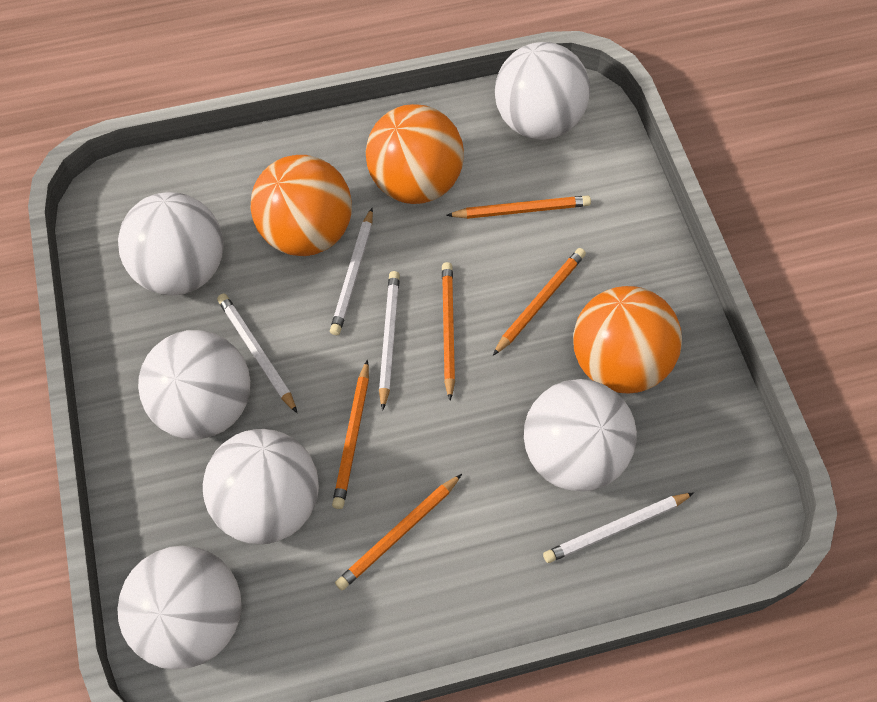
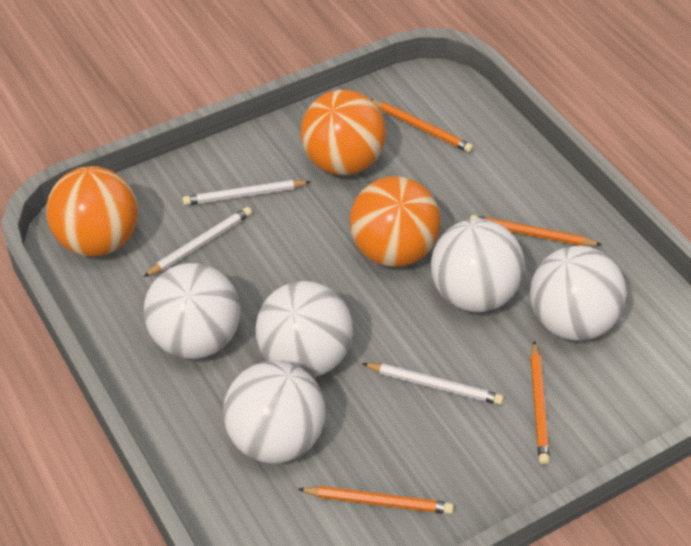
orange pencil: [332,360,369,509] [335,474,462,590] [442,262,455,401] [446,195,591,219] [493,248,586,356] = 5 -> [298,486,454,514] [370,99,473,153] [470,215,602,246] [531,341,550,465] = 4
white ball: [117,546,242,670] [118,192,223,295] [138,330,250,440] [203,429,319,545] [495,42,590,140] [524,379,637,492] = 6 -> [144,263,240,359] [223,361,325,463] [256,281,353,377] [431,219,525,312] [530,246,627,341] = 5
white pencil: [217,294,297,413] [330,208,373,335] [379,271,400,411] [543,492,694,563] = 4 -> [143,207,252,277] [182,180,311,205] [362,363,504,405] = 3

